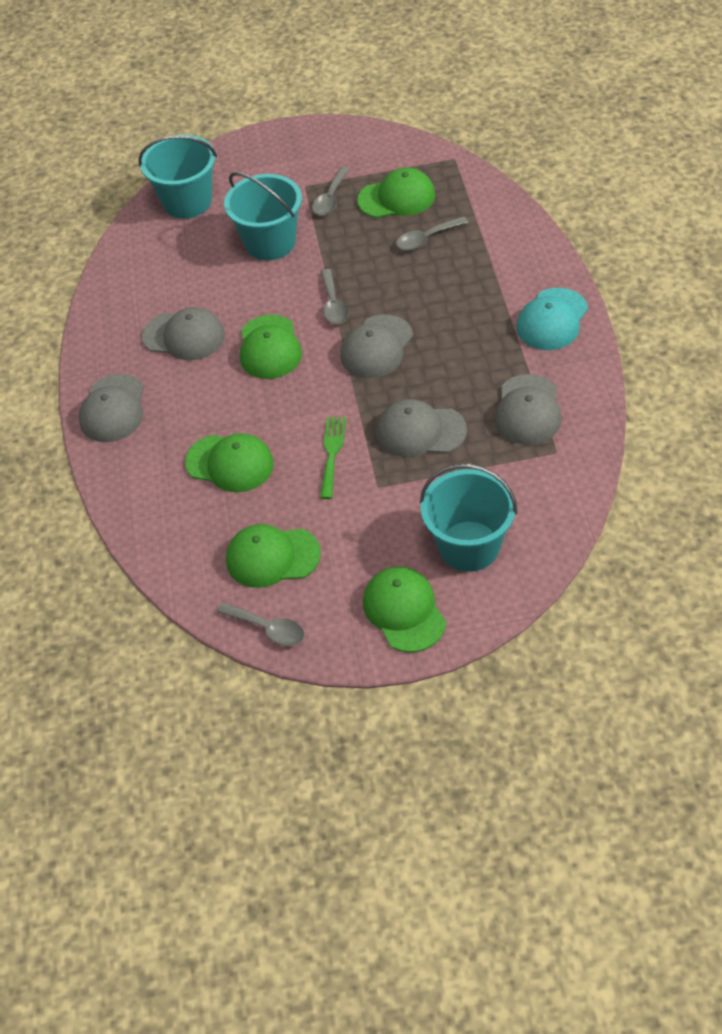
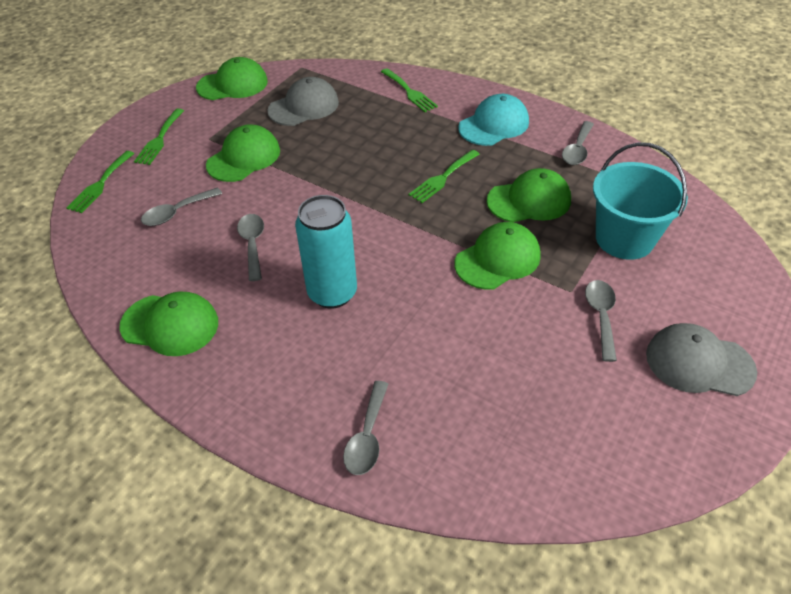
green fork: [320,417,346,499] = 1 -> [66,151,135,213] [134,109,184,165] [381,68,438,112] [409,150,480,203] = 4
grey cap: [79,374,144,442] [142,307,225,360] [340,314,413,378] [377,399,467,457] [495,374,562,445] = 5 -> [267,77,339,126] [646,323,757,396] = 2
grey spoon: [217,602,305,646] [312,167,350,216] [320,269,349,324] [396,216,469,250] = 4 -> [141,187,222,226] [237,214,264,281] [343,381,388,475] [562,121,594,165] [585,280,617,362] = 5
turquoise bucket: [138,135,217,219] [224,172,302,260] [420,464,517,572] = 3 -> [593,142,688,260] = 1
turquoise can: none = 0 -> [295,195,357,309] = 1

